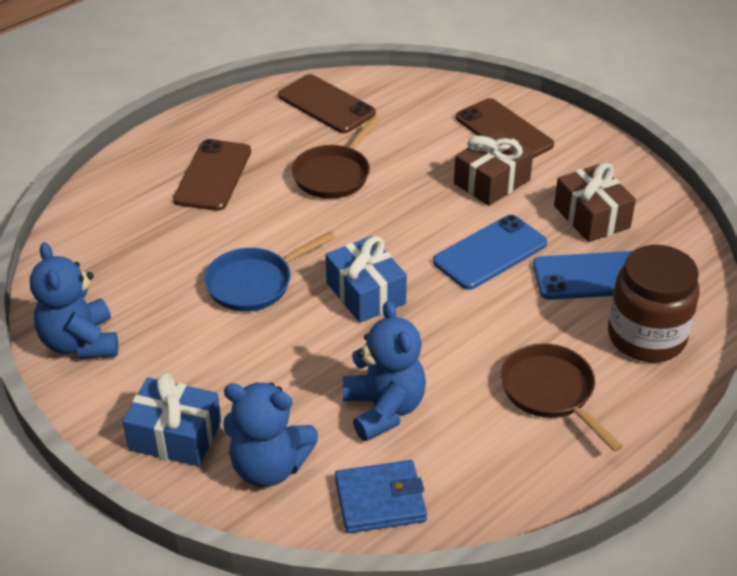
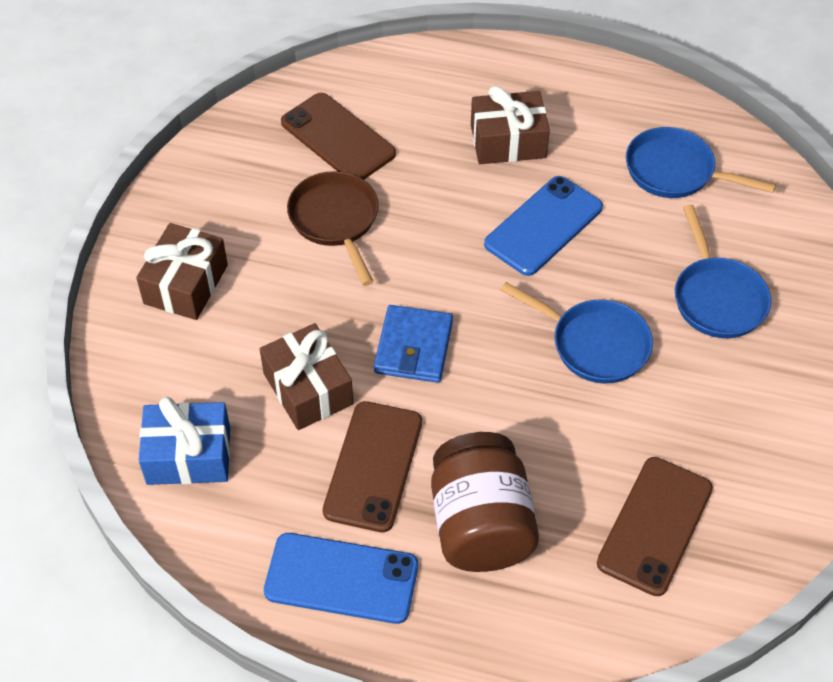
blue gift: [122,373,221,466] [325,236,407,323] = 2 -> [139,397,230,485] = 1
blue pan: [204,231,336,312] = 1 -> [501,282,653,383] [626,127,776,198] [675,205,771,338] = 3
blue teddy bear: [30,242,118,359] [223,382,318,487] [342,301,426,441] = 3 -> none = 0
brown gift: [454,131,533,206] [554,163,636,242] = 2 -> [136,223,228,320] [260,323,353,430] [471,86,550,164] = 3
brown pan: [292,116,381,199] [501,343,623,452] = 2 -> [287,171,379,286] = 1

